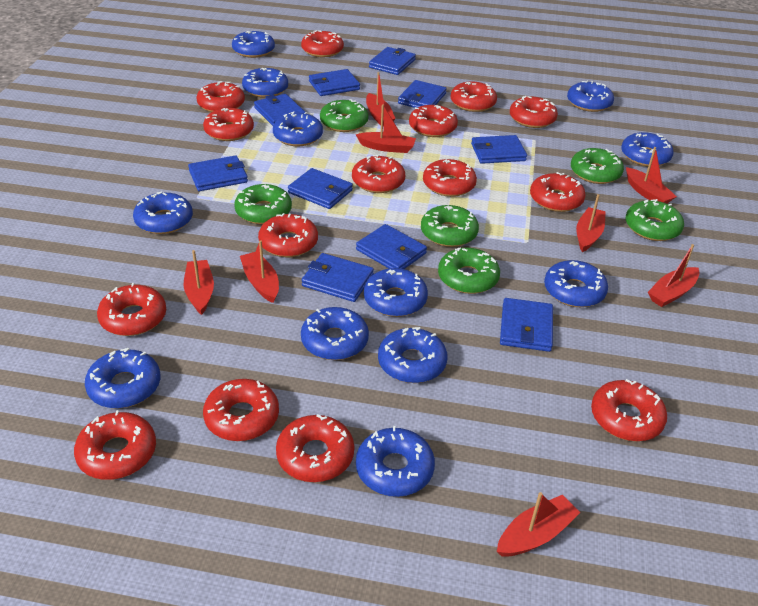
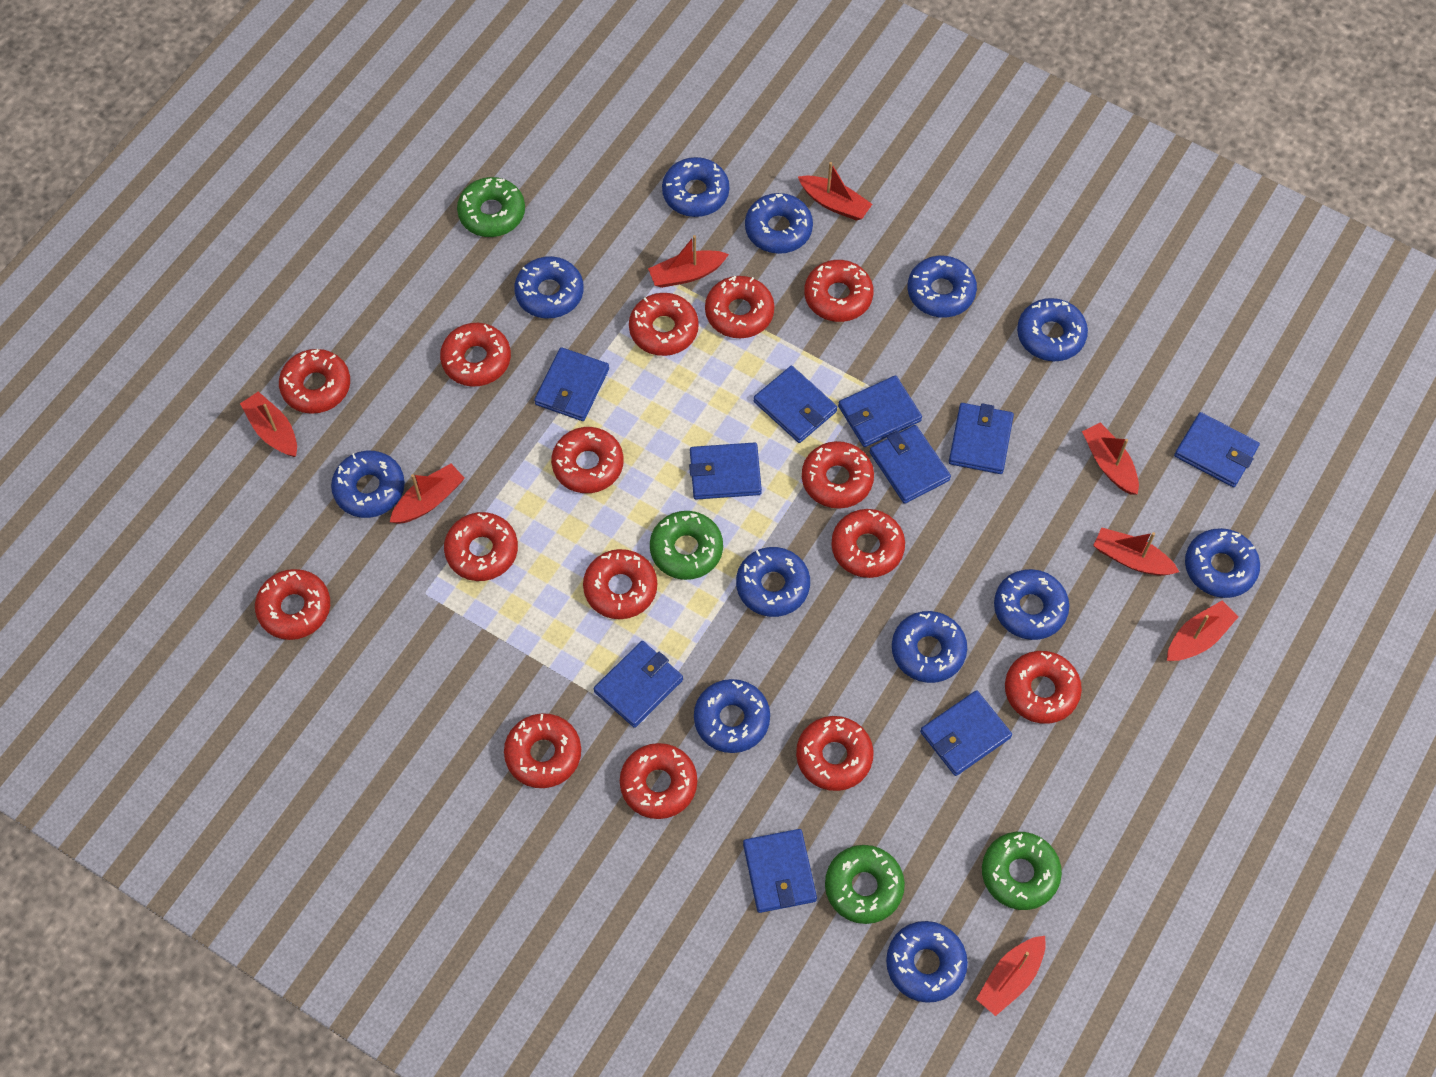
green donut: [234,184,292,224] [320,99,369,132] [421,205,479,247] [438,247,500,294] [571,148,624,184] [626,199,684,241] = 6 -> [457,177,525,237] [650,511,723,580] [825,845,905,924] [982,832,1062,910] = 4

